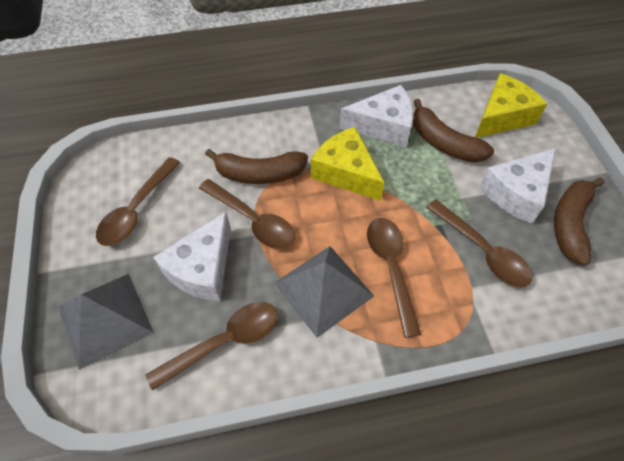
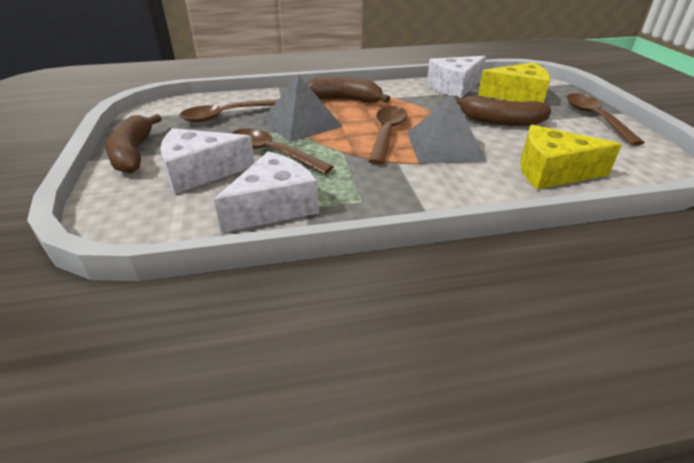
brown spoon: [96,157,180,246] [145,302,278,391] [199,179,295,249] [367,218,421,338] [426,199,532,287] = 5 -> [179,99,278,122] [232,128,334,174] [368,106,407,164] [566,93,645,146] = 4

